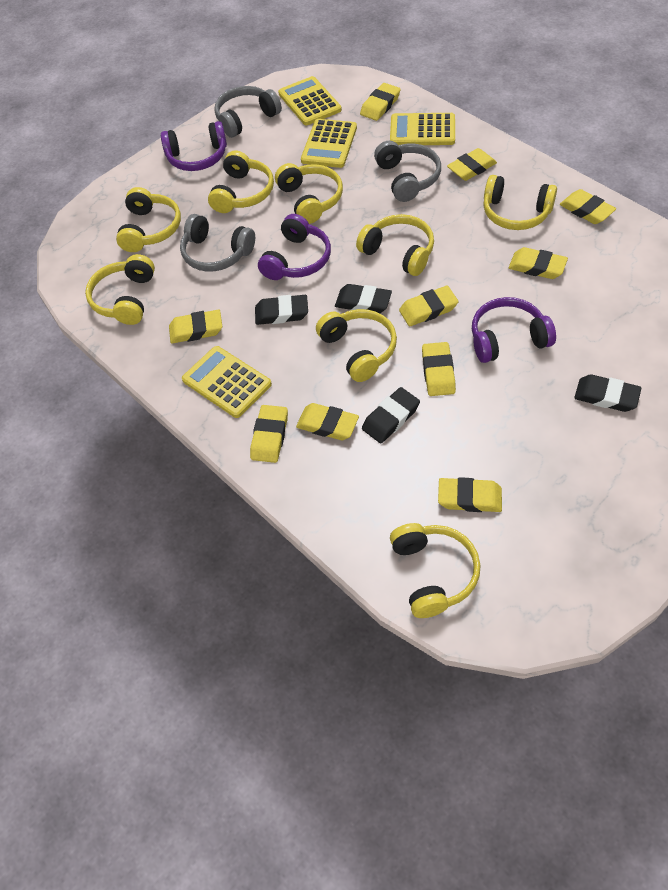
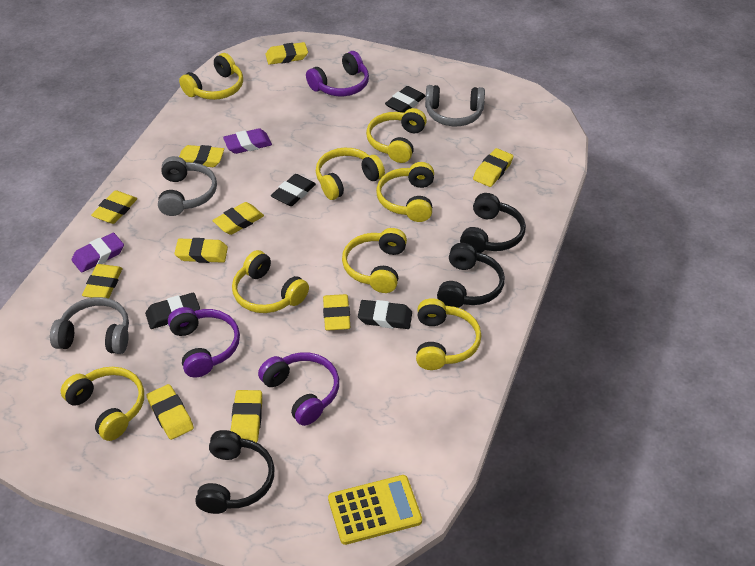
black headphones: none = 0 -> [195,430,275,514] [437,243,505,308] [460,193,526,253] = 3
purple eraser: none = 0 -> [71,233,124,273] [223,128,272,154] = 2
yellow calculator: [182,346,272,418] [278,76,342,125] [301,119,357,168] [390,113,455,145] = 4 -> [328,475,422,545] = 1

